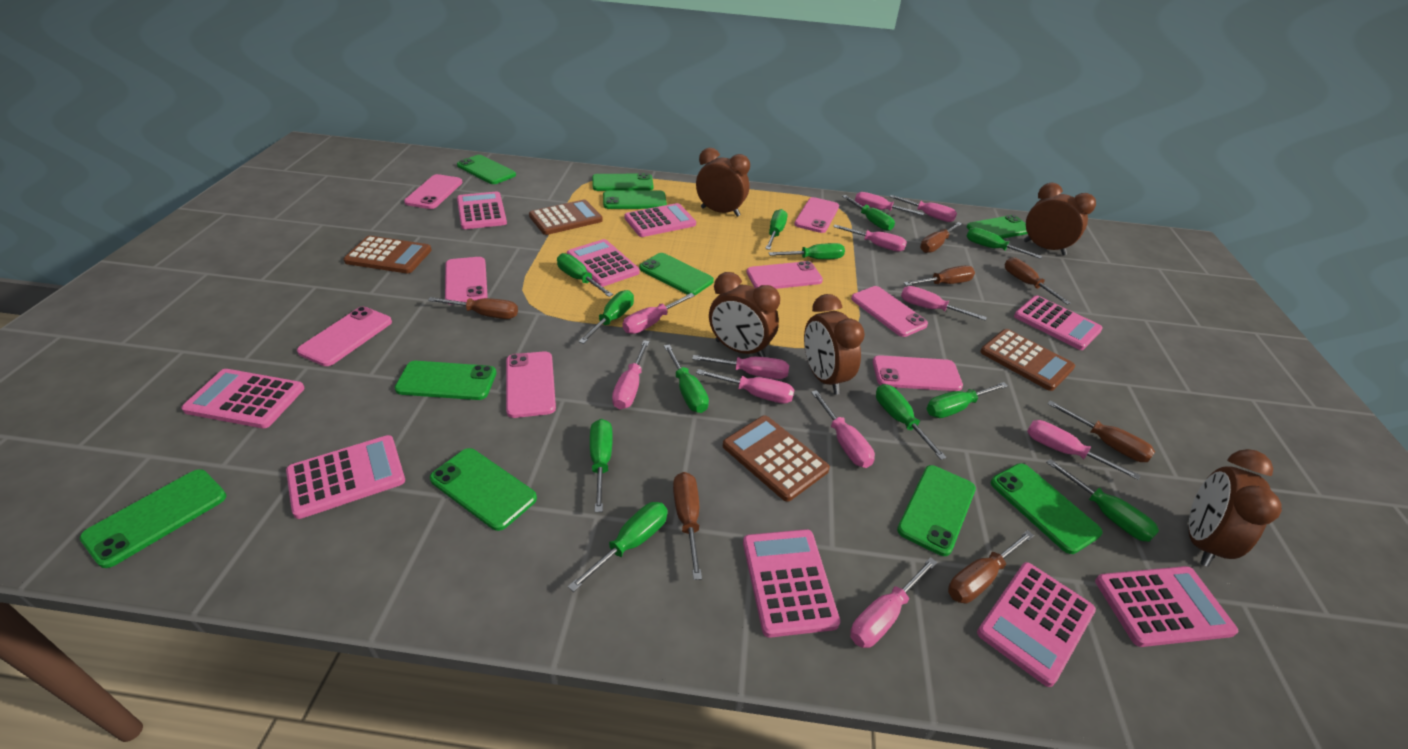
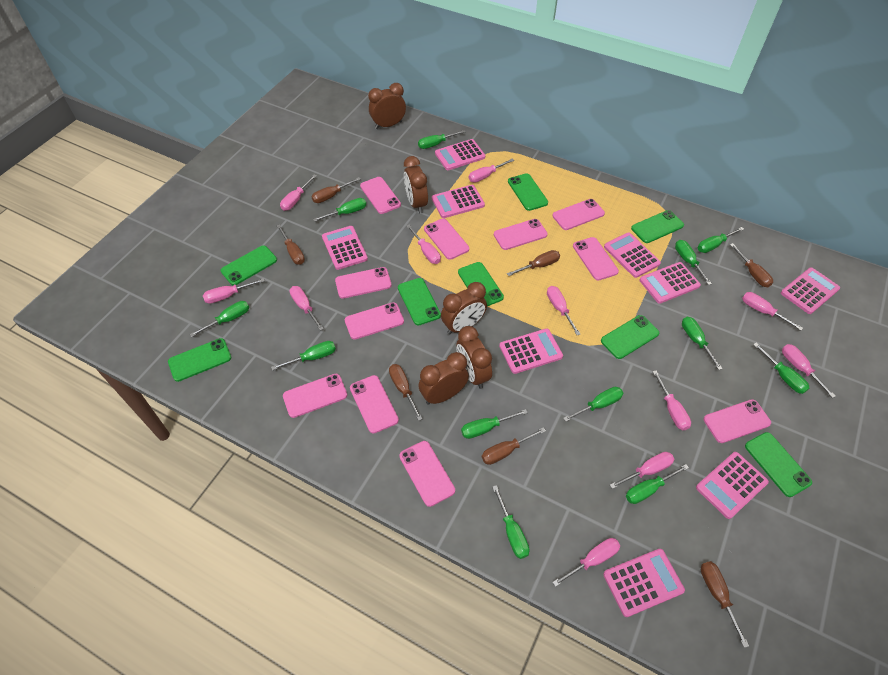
brown calculator: [343,236,432,273] [529,200,603,235] [723,416,830,502] [980,329,1075,391] = 4 -> none = 0
green phone: [80,469,226,568] [395,361,496,400] [430,448,537,531] [457,155,516,184] [592,173,654,191] [603,191,667,209] [639,253,714,295] [897,465,976,556] [967,215,1028,239] [991,463,1102,554] = 10 -> [168,338,231,382] [221,245,277,286] [398,278,441,326] [458,262,504,306] [508,173,548,211] [601,315,659,359] [631,210,684,243] [745,432,812,497] = 8
pink phone: [297,307,392,366] [404,174,463,209] [445,257,488,305] [506,351,556,418] [746,261,823,289] [794,197,839,233] [851,286,928,337] [873,355,963,391] = 8 -> [283,374,347,418] [335,267,392,299] [345,302,404,340] [350,375,399,434] [360,177,401,214] [399,441,455,507] [424,218,469,260] [494,219,548,250] [552,199,605,230] [573,237,619,280] [704,399,771,443] = 11

